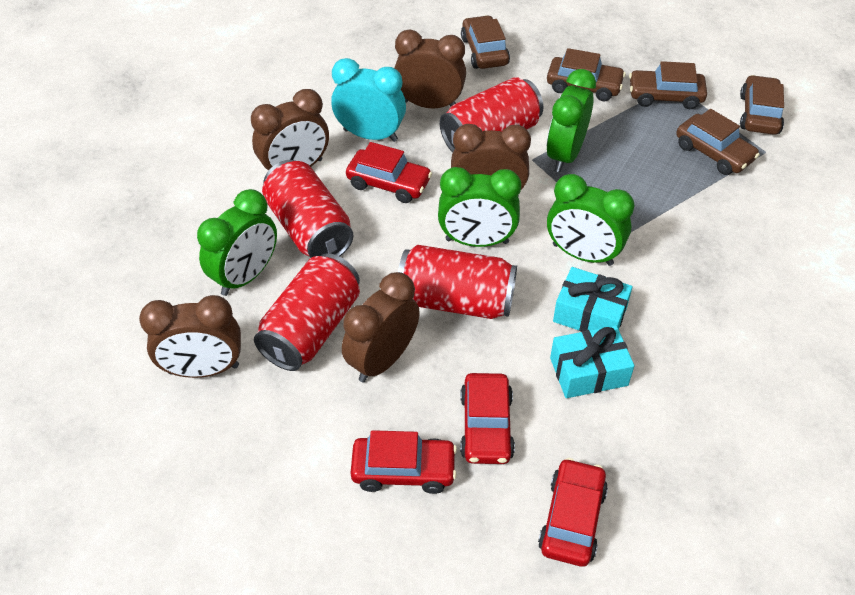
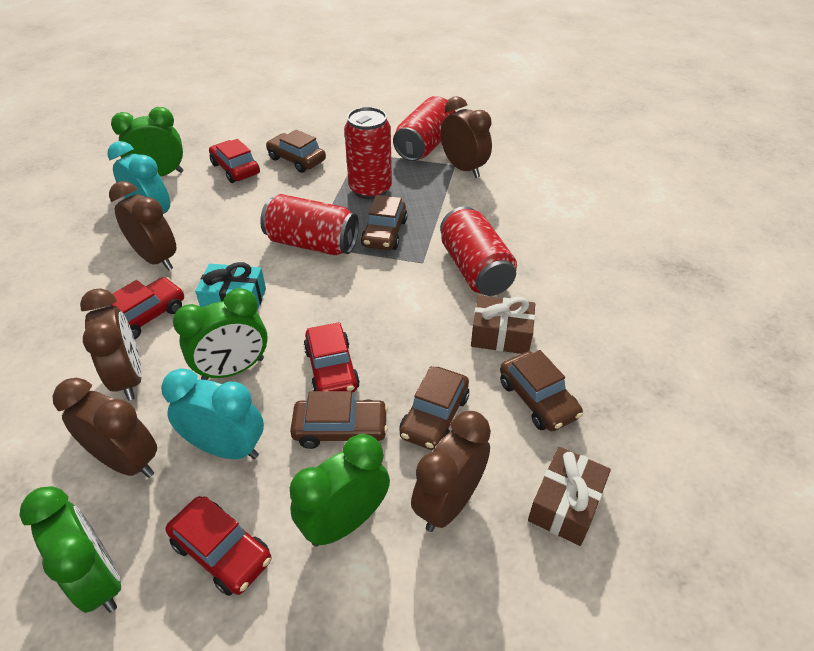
brown gift: none = 0 -> [471,295,535,354] [528,447,611,546] = 2
turquoise clock: [331,58,406,142] = 1 -> [108,141,170,214] [161,369,264,459] = 2
turquoise gift: [550,325,634,398] [553,267,632,332] = 2 -> [195,262,266,311] = 1

